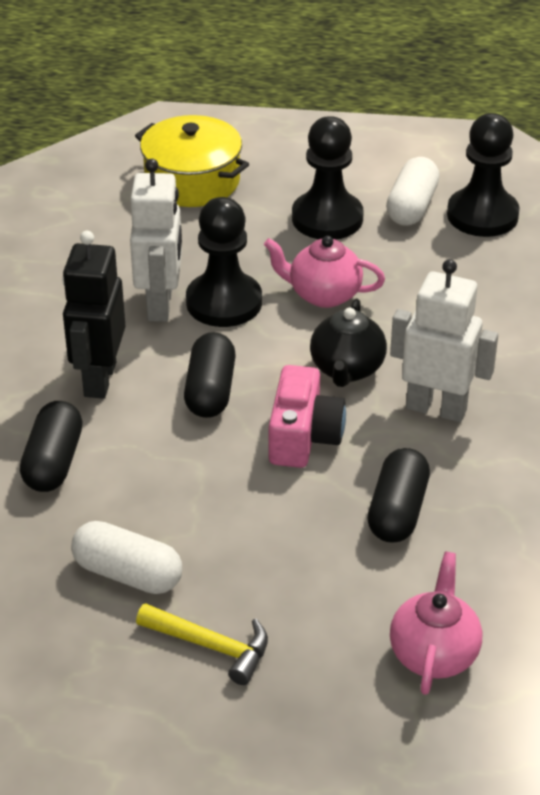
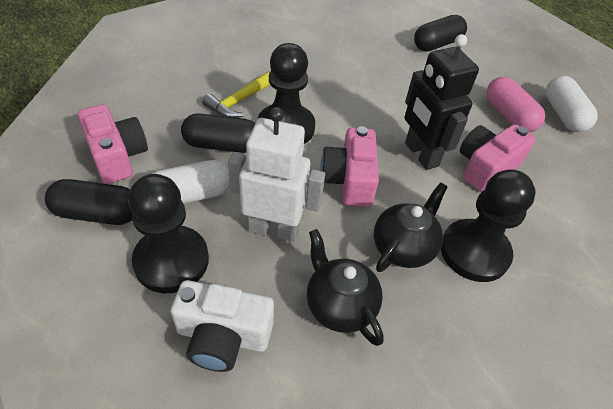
black teapot: [310,298,387,387] = 1 -> [307,229,384,346] [374,183,447,272] = 2
pink camera: [269,365,346,468] = 1 -> [78,104,148,184] [320,126,379,207] [460,124,536,192] = 3
pink capsule: none = 0 -> [486,77,545,132] = 1
pink teapot: [264,236,385,308] [390,552,482,695] = 2 -> none = 0
white camera: none = 0 -> [171,280,274,372] = 1
white robot: [130,159,182,322] [390,259,498,422] = 2 -> [228,107,325,242] = 1
yellow pot: [135,115,249,207] = 1 -> none = 0

